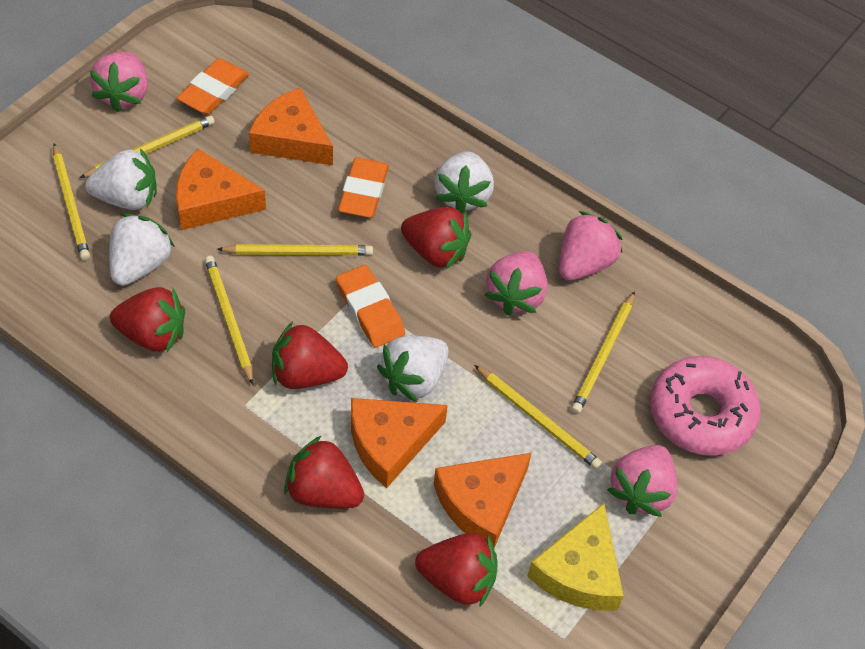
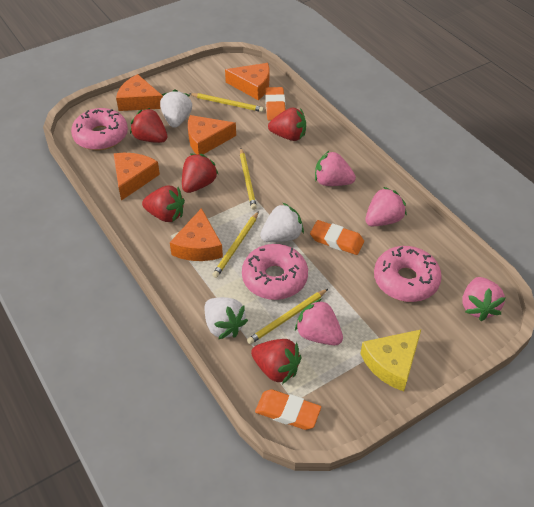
orange cheese: [176,149,266,230] [249,88,333,165] [351,398,448,488] [434,453,531,548] = 4 -> [114,153,160,201] [116,74,163,111] [170,208,223,261] [188,115,236,155] [225,63,269,100] = 5
pink donut: [650,356,761,456] = 1 -> [71,108,128,150] [242,244,308,300] [374,246,442,302] = 3
white strawberry: [85,148,157,210] [109,214,175,286] [377,336,449,402] [434,151,494,213] = 4 -> [160,89,192,128] [204,297,248,340] [260,203,304,242] = 3
yellow pencil: [53,144,90,260] [80,115,215,178] [204,256,253,385] [217,244,373,256] [474,365,602,470] [571,291,635,414] = 6 -> [190,93,264,112] [212,211,259,278] [240,149,257,210] [247,289,328,344] = 4

